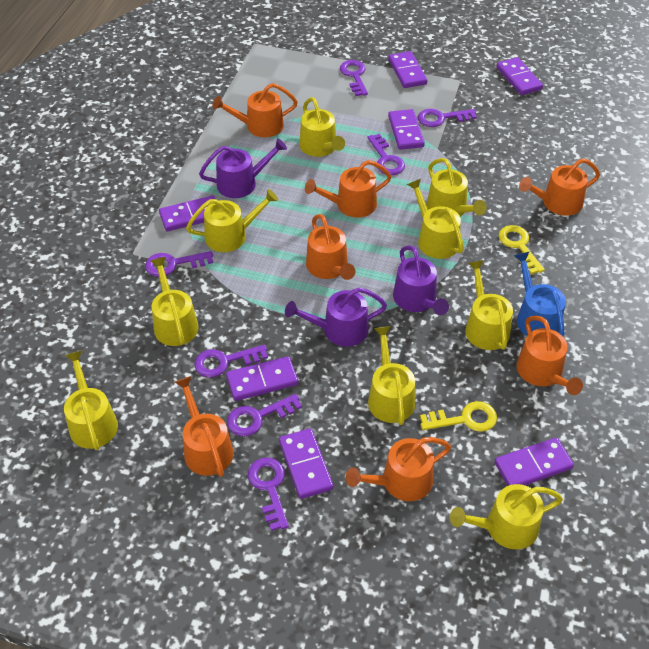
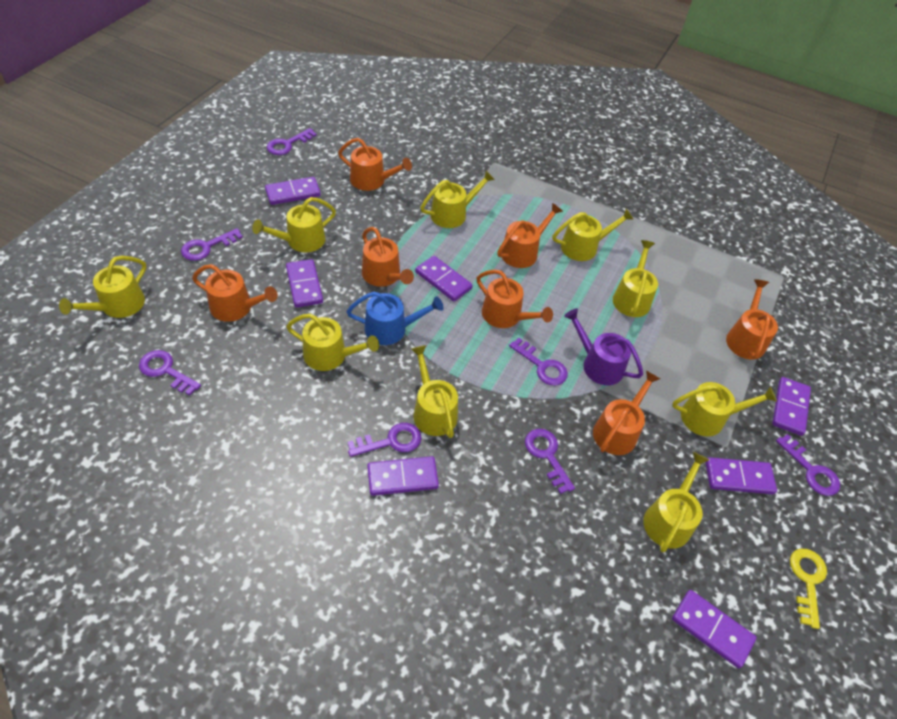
purple watering can: [199,138,287,198] [285,288,387,347] [393,245,449,315] = 3 -> [564,308,643,385] = 1
yellow key: [420,401,497,432] [499,225,545,274] = 2 -> [790,549,827,629] = 1

